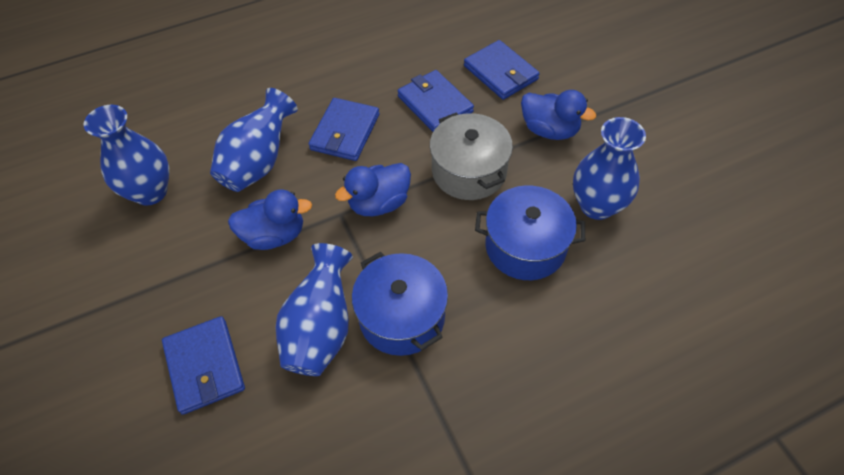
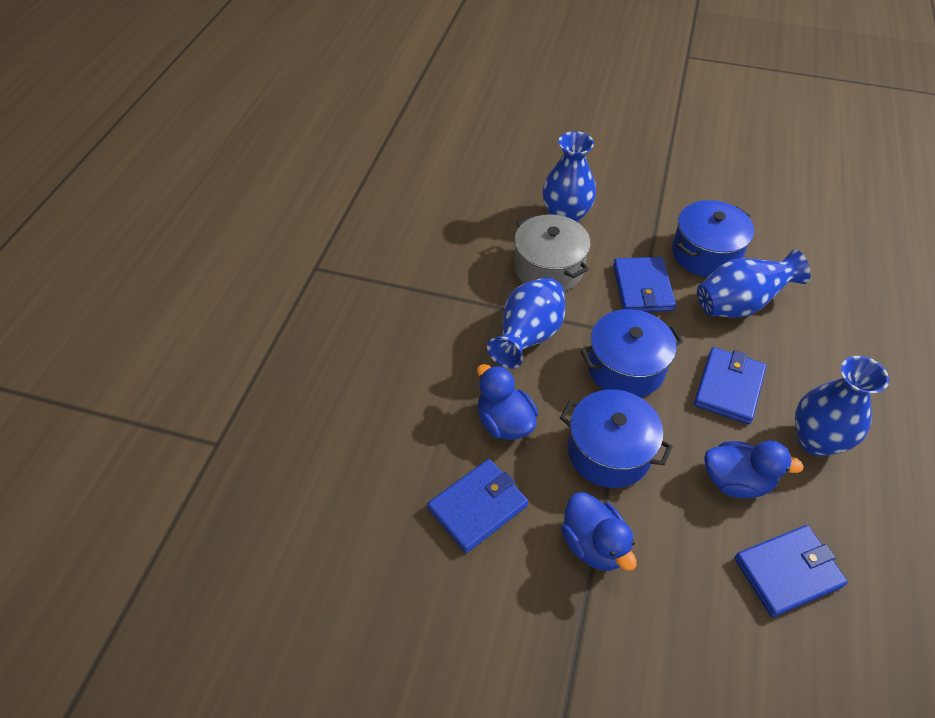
blue pot: [352,252,448,356] [475,186,585,280] = 2 -> [560,389,673,488] [581,309,683,397] [672,200,754,277] = 3

